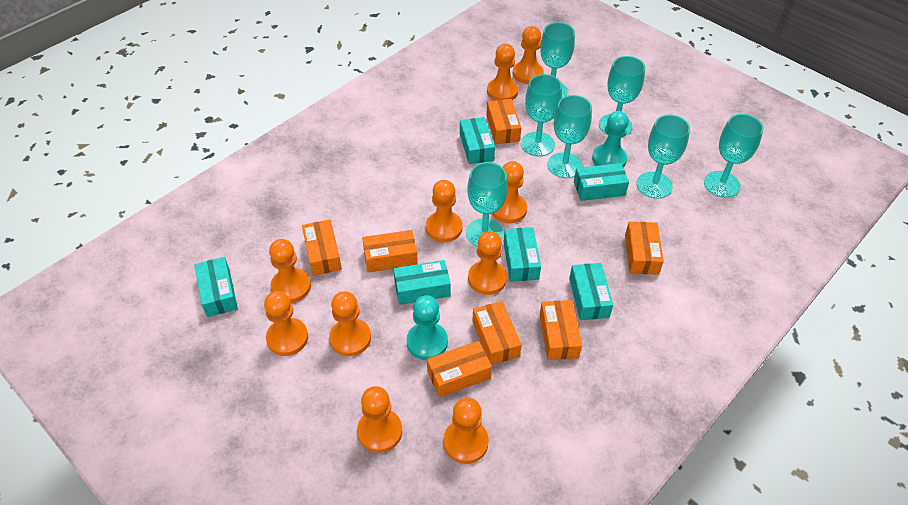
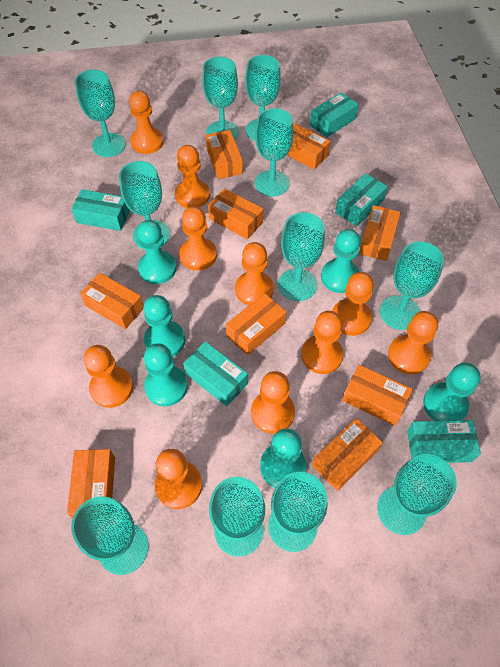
orange box: [302,219,342,276] [362,230,418,273] [427,341,492,397] [472,301,522,365] [486,99,521,144] [540,300,582,360] [625,222,664,275] = 7 -> [67,449,115,518] [80,273,144,329] [206,130,243,179] [208,188,263,239] [226,293,286,355] [287,123,331,170] [312,418,383,491] [342,365,413,426] [359,205,401,261] = 9
turquoise box: [195,257,238,317] [393,260,451,305] [460,117,495,164] [503,227,541,282] [569,263,613,320] [574,163,629,201] = 6 -> [71,189,130,231] [183,341,248,406] [310,92,359,138] [335,173,388,226] [407,420,481,463] = 5
turquoise goblet: [466,162,508,246] [521,74,562,157] [540,22,575,98] [548,95,592,178] [599,56,645,136] [637,115,690,199] [704,114,764,198] = 7 -> [71,496,149,575] [75,70,126,157] [119,161,170,248] [202,57,239,140] [209,477,265,557] [245,55,281,141] [255,108,293,197] [268,472,328,552] [278,212,325,301] [377,454,457,535] [380,241,444,330] = 11
turquoise pawn: [407,295,448,360] [592,111,629,167] = 2 -> [137,220,177,284] [143,295,185,357] [144,343,188,406] [260,428,306,488] [321,229,361,293] [423,363,481,421] = 6

